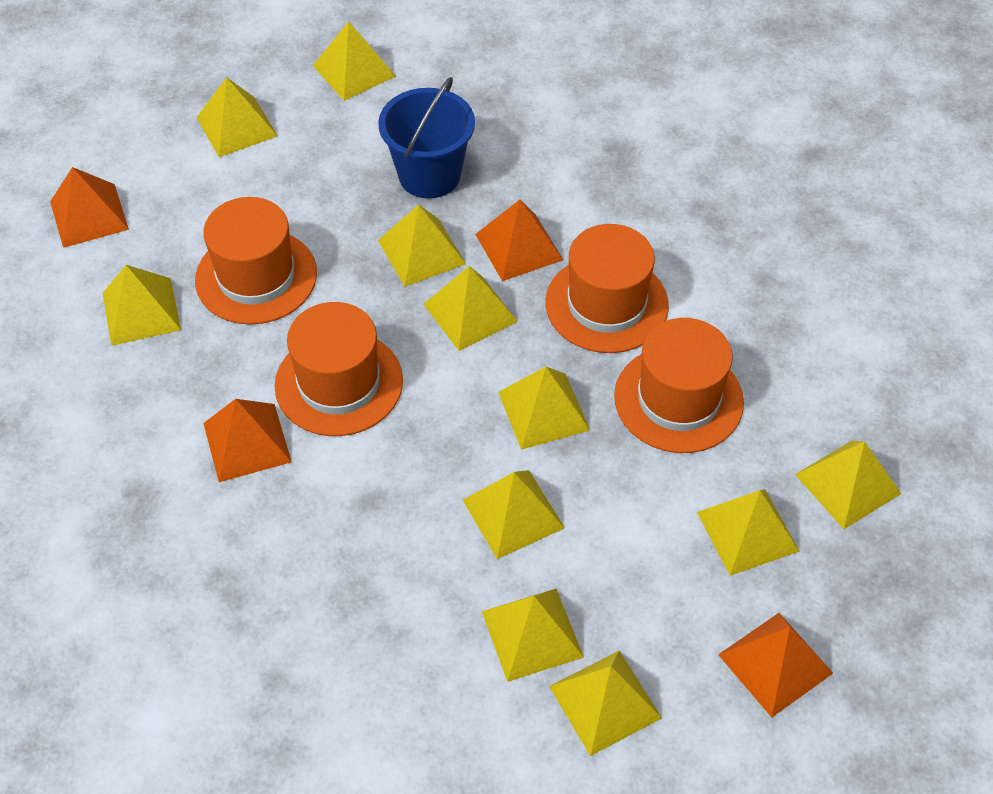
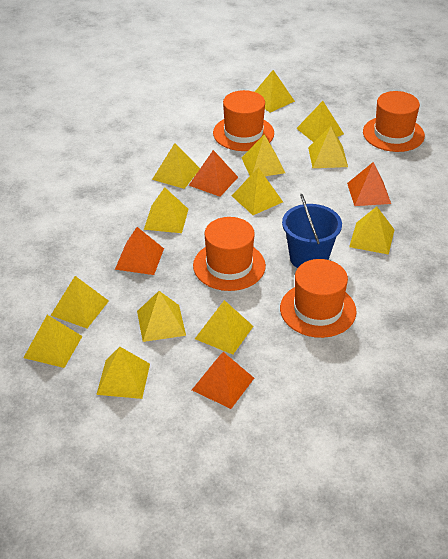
yellow pyramid: [103,265,181,346] [196,77,277,157] [313,21,396,101] [378,205,466,287] [424,266,518,351] [463,470,565,559] [482,589,584,682] [498,367,590,450] [549,651,662,756] [697,489,800,576] [795,441,901,529] = 11 -> [23,315,82,368] [50,276,109,328] [96,347,150,399] [137,291,186,342] [144,187,188,233] [152,143,200,189] [195,300,254,355] [232,167,283,215] [242,134,285,176] [255,70,295,112] [296,101,344,142] [308,126,348,168] [349,206,394,255] = 13

